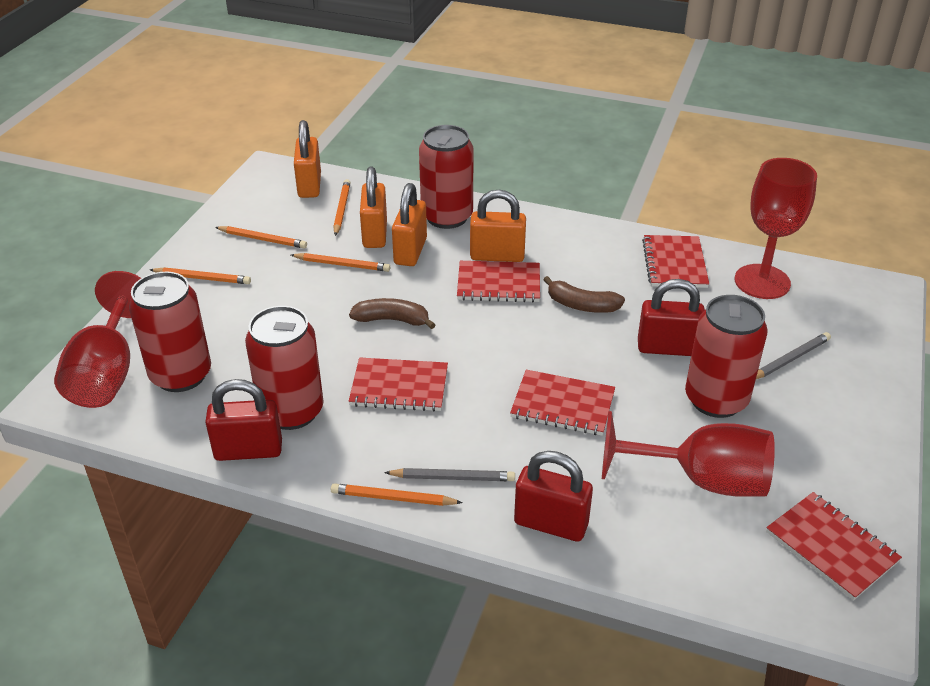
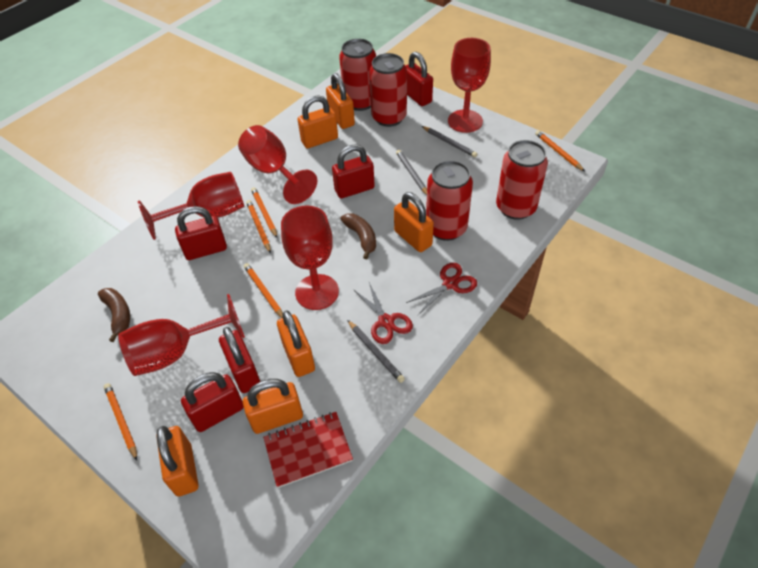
grey pencil: [384,468,515,481] [756,332,831,379] = 2 -> [347,320,405,383] [396,150,427,195] [422,126,477,158] = 3
orange padlock: [294,120,321,198] [360,166,387,248] [392,183,427,266] [470,190,526,262] = 4 -> [156,426,199,497] [243,379,303,434] [277,310,315,377] [298,95,338,149] [326,73,355,129] [394,192,434,252] = 6
red goblet: [54,271,141,408] [602,411,775,497] [735,158,817,299] = 3 -> [118,294,245,376] [138,172,244,240] [238,125,317,204] [281,205,339,310] [448,38,491,133] = 5
red notebook: [349,357,448,412] [457,261,540,302] [510,370,615,436] [642,235,709,288] [766,492,902,600] = 5 -> [263,412,353,488] = 1
red padlock: [205,379,282,461] [514,451,593,542] [638,279,705,356] = 3 -> [175,206,227,260] [181,372,244,432] [219,327,260,393] [332,144,375,198] [405,52,433,106] = 5
red scissors: none = 0 -> [353,282,413,344] [406,263,477,315] = 2

